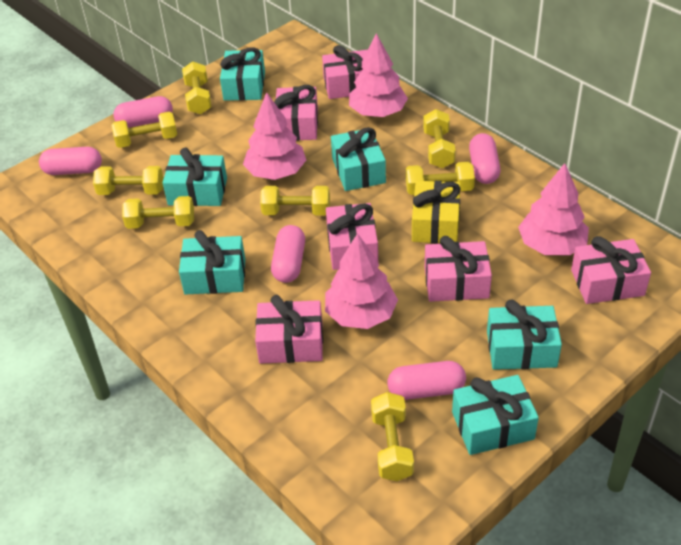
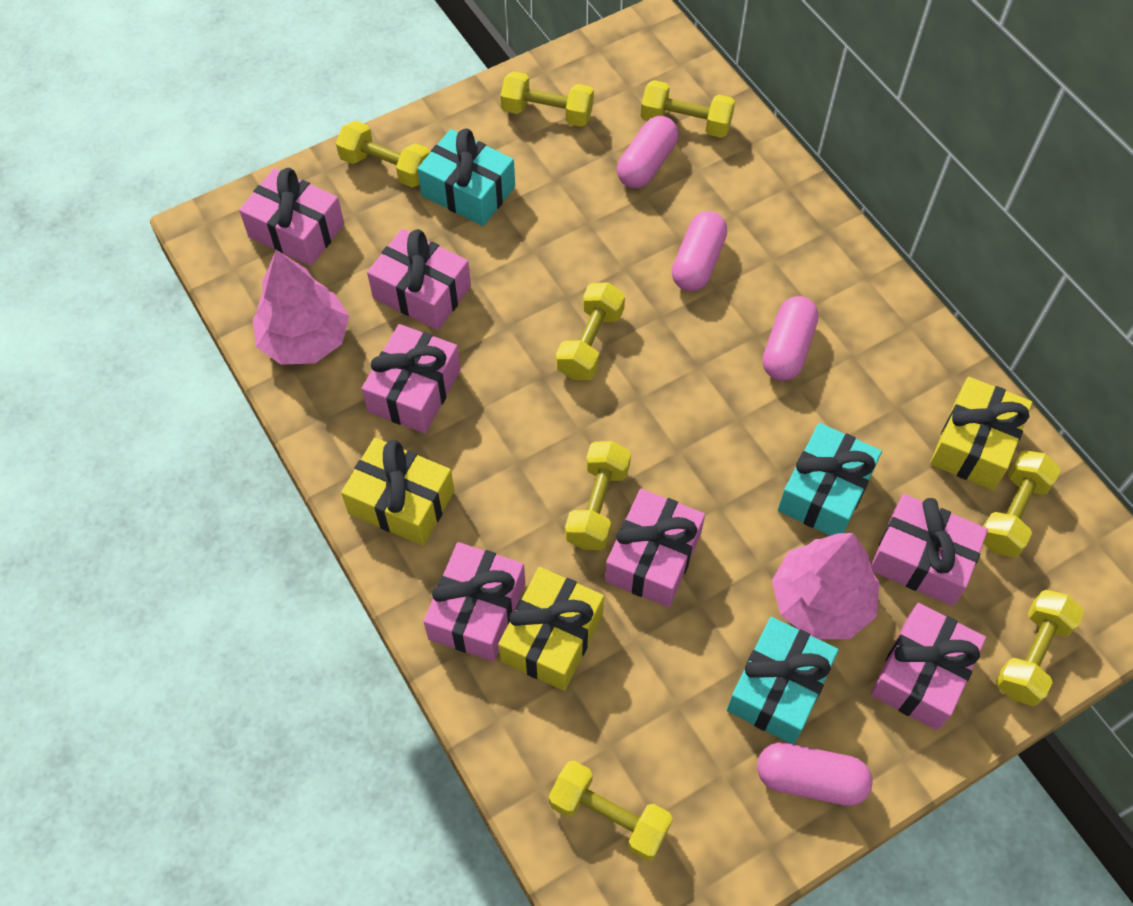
pink capsule: [39,147,102,175] [113,96,173,128] [271,225,305,283] [388,361,466,400] [469,133,500,184] = 5 -> [617,116,678,188] [672,211,727,292] [757,743,873,806] [763,296,819,381] = 4
pink gift: [255,295,323,364] [274,85,318,141] [322,45,367,99] [326,203,378,270] [425,236,492,302] [571,236,651,304] = 6 -> [239,168,344,266] [362,324,461,433] [367,229,471,330] [423,542,525,661] [605,489,705,607] [871,494,988,606] [871,603,986,730] = 7
pink tree: [243,92,306,180] [325,233,398,329] [349,33,408,117] [518,163,589,255] = 4 -> [253,250,349,365] [772,533,880,639] = 2
turquoise gift: [163,147,227,206] [179,230,245,295] [220,47,265,101] [331,127,386,191] [452,375,539,455] [487,300,562,370] = 6 -> [417,128,515,226] [727,617,838,744] [778,423,882,536] = 3
yellow gift: [412,181,461,243] = 1 -> [341,438,455,546] [498,567,604,691] [930,377,1032,490] = 3

